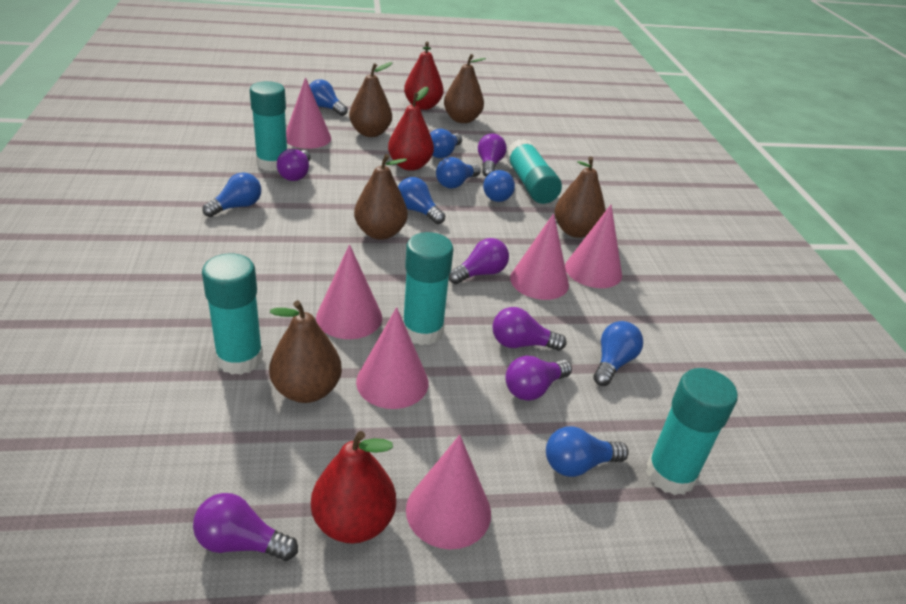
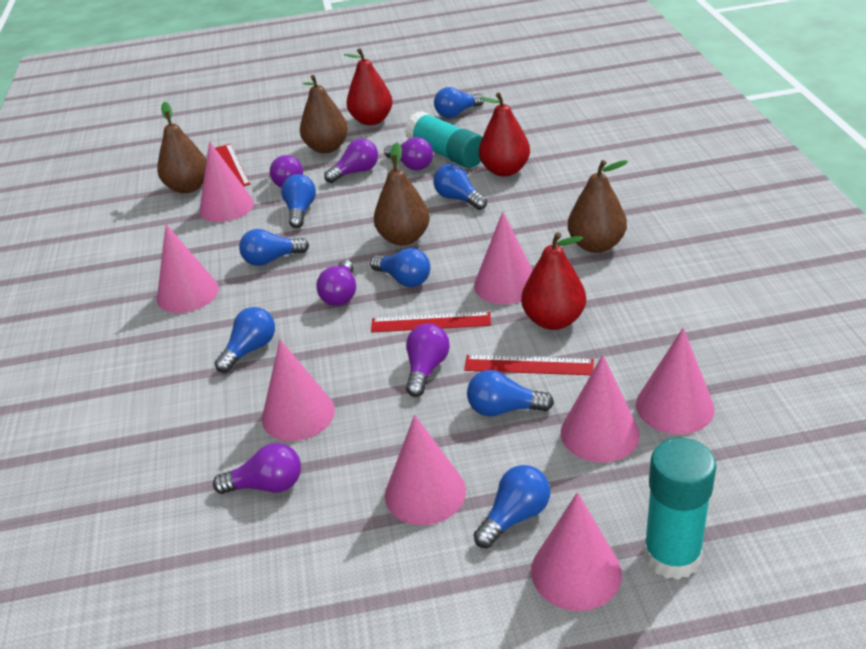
brown pear: [269,300,342,403] [349,62,392,137] [354,154,408,240] [444,54,486,123] [555,157,606,238] = 5 -> [157,102,207,193] [300,75,348,153] [374,143,430,246] [568,160,628,253] = 4
pink cone: [286,77,331,149] [316,244,382,339] [356,307,428,409] [406,435,491,549] [510,213,569,300] [565,205,622,288] = 6 -> [157,224,219,313] [199,141,254,222] [262,339,335,441] [385,415,466,525] [474,212,533,304] [531,492,622,611] [561,355,640,462] [636,328,715,434] = 8
red ruler: none = 0 -> [215,144,250,186] [371,311,491,333] [464,355,594,375] = 3
turquoise glue stick: [202,254,263,375] [250,81,287,171] [403,232,453,345] [506,139,562,204] [646,368,738,495] = 5 -> [405,111,483,168] [644,438,716,580] = 2

